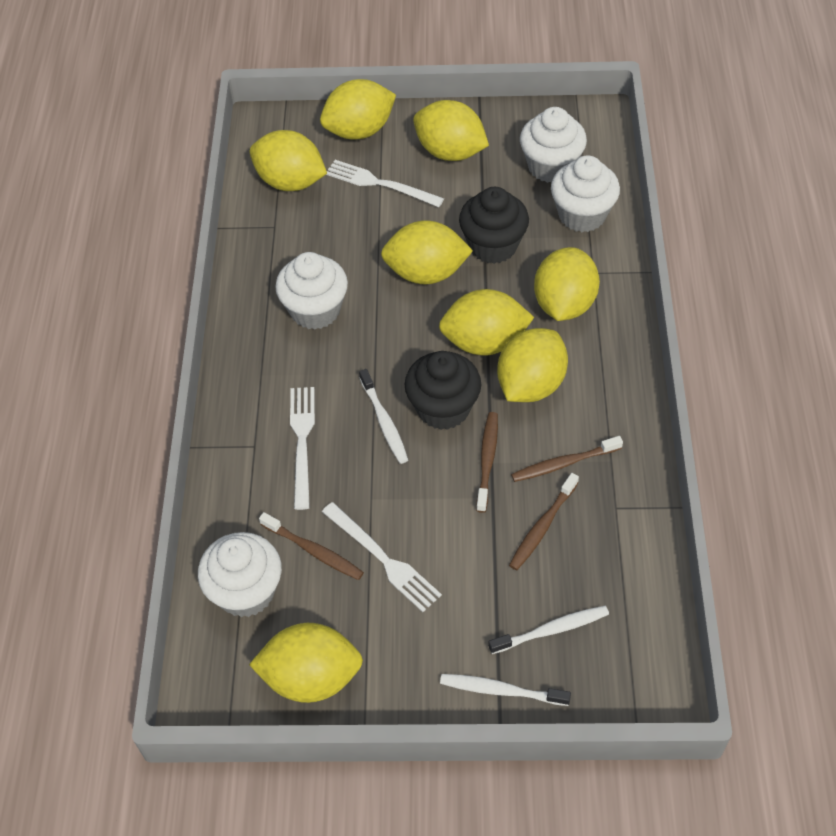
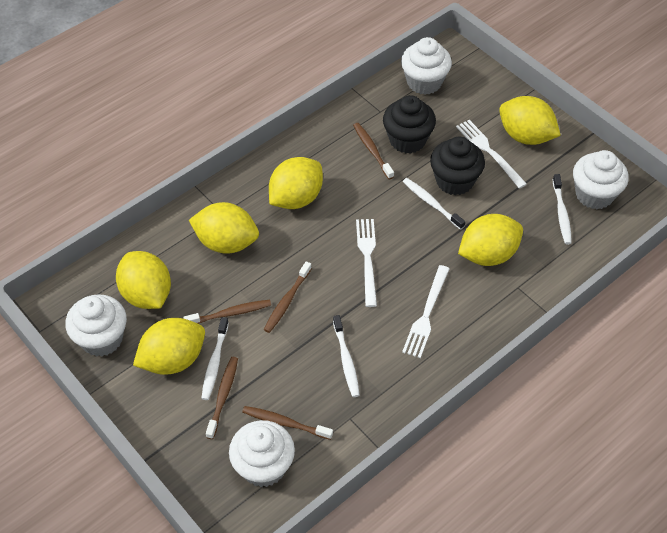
brown toothbrush: [259,512,364,580] [476,412,498,513] [509,473,579,570] [511,436,623,482] = 4 -> [183,300,271,324] [206,357,238,439] [242,406,333,440] [264,261,312,333] [353,123,394,179] = 5
white toothbrush: [359,369,408,464] [440,674,571,706] [488,606,609,654] = 3 -> [201,317,229,400] [333,315,360,397] [403,178,465,230] [553,174,572,244] = 4
yellow lemon: [249,623,363,703] [250,130,327,191] [320,79,396,139] [381,220,473,285] [413,100,489,161] [439,289,534,356] [497,328,568,402] [534,247,600,321] = 8 -> [116,251,171,309] [133,318,205,375] [189,202,259,254] [269,157,323,209] [458,214,523,266] [499,96,561,145] = 6

